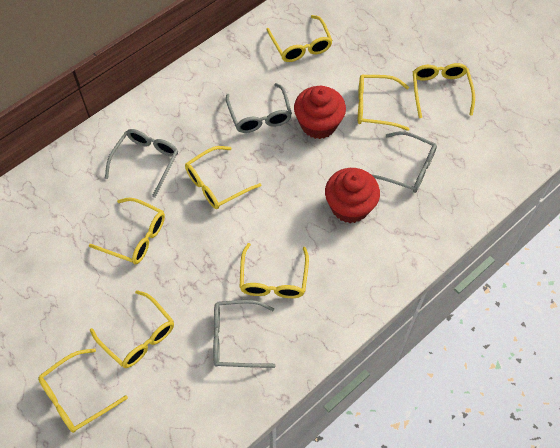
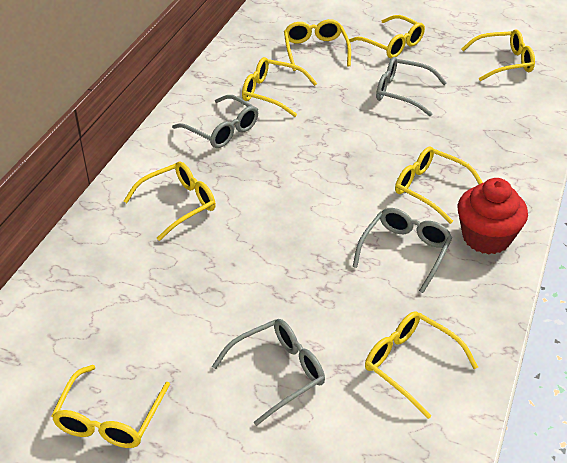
red cupcake: [294,86,346,139] [325,168,380,223] = 2 -> [458,178,528,254] = 1

